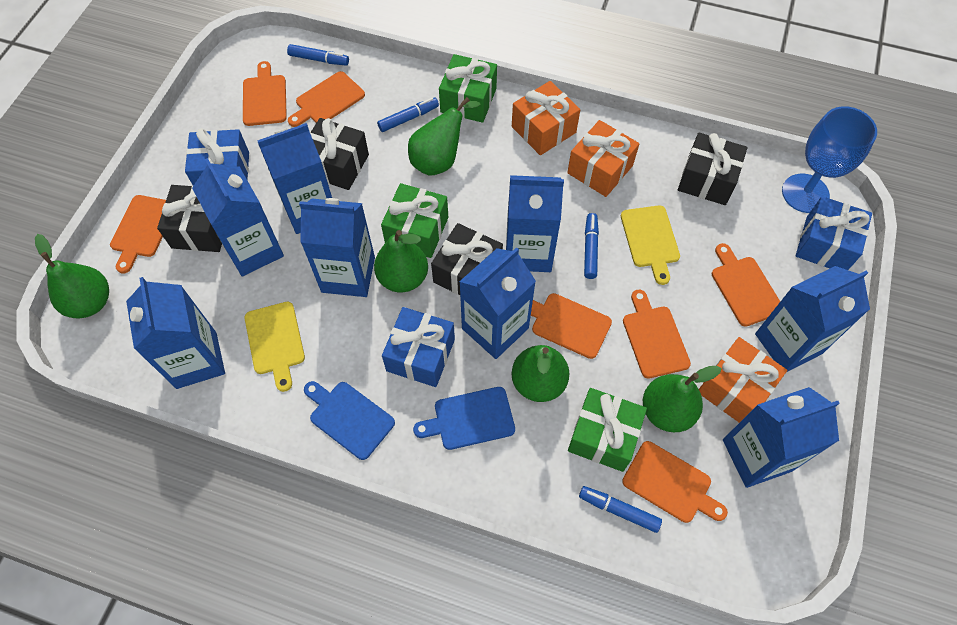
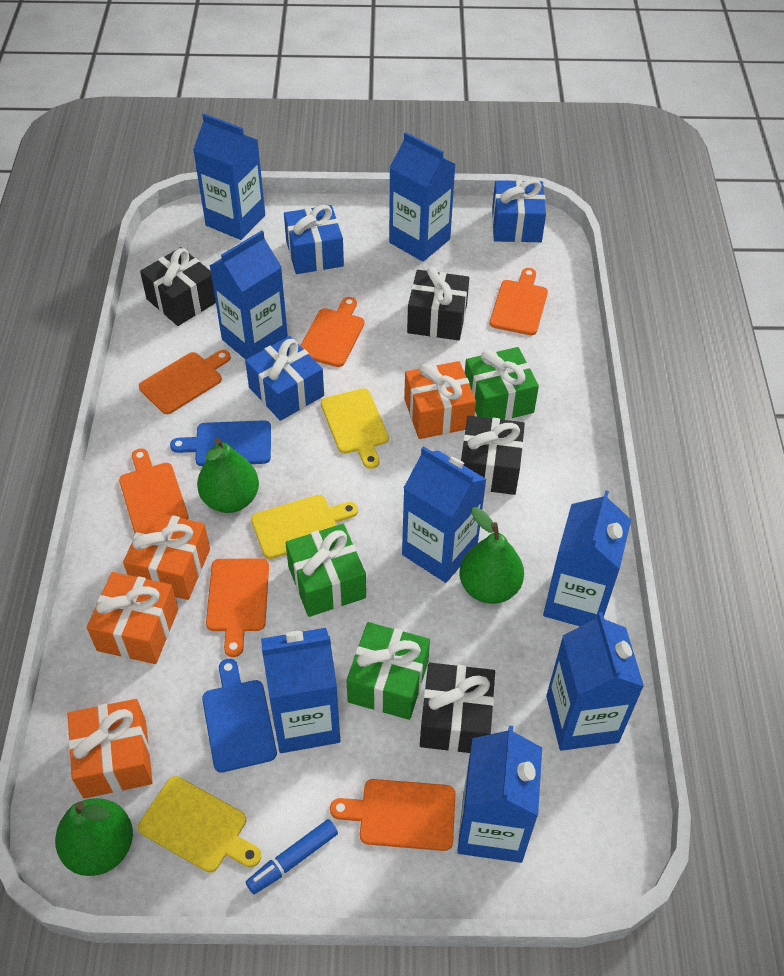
blue goblet: [782,106,877,213] = 1 -> none = 0
blue marker: [287,44,349,65] [377,97,439,132] [579,486,662,533] [584,213,599,279] = 4 -> [246,819,338,894] = 1
green pear: [35,234,109,319] [374,230,428,292] [408,97,480,176] [512,345,569,402] [643,366,722,432] = 5 -> [55,798,133,876] [197,438,259,513] [459,507,524,604] = 3
orange cutting board: [110,195,166,273] [243,61,287,126] [288,71,365,127] [531,293,612,359] [622,441,728,523] [623,290,691,378] [712,243,780,327] = 7 -> [119,448,189,533] [139,350,231,414] [206,559,269,657] [300,297,364,367] [330,779,455,851] [490,268,548,335] = 6
orange gift: [512,81,580,155] [567,120,640,197] [699,337,787,423] = 3 -> [68,699,153,799] [87,572,179,664] [123,511,210,600] [404,361,476,439] = 4
yellow cutting board: [245,302,305,392] [621,205,680,285] = 2 -> [138,776,261,873] [251,495,358,559] [321,388,389,469] = 3

